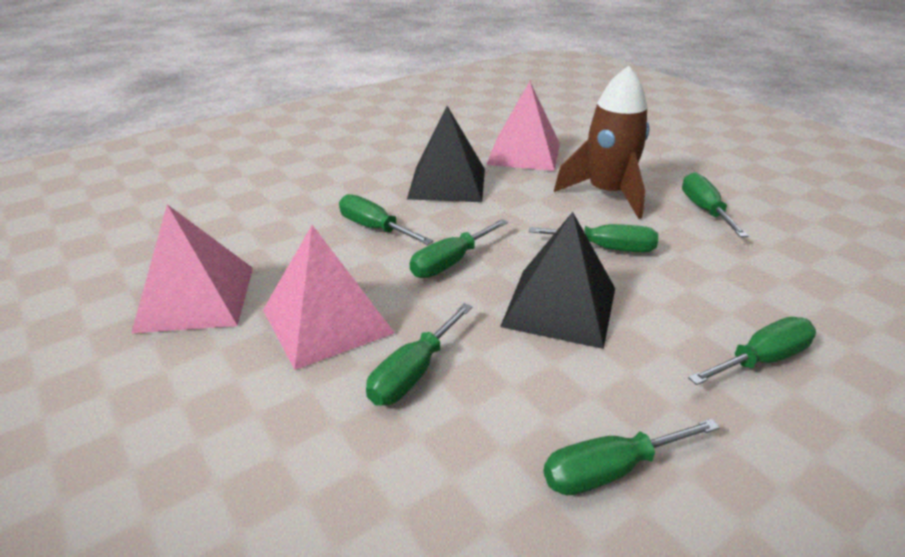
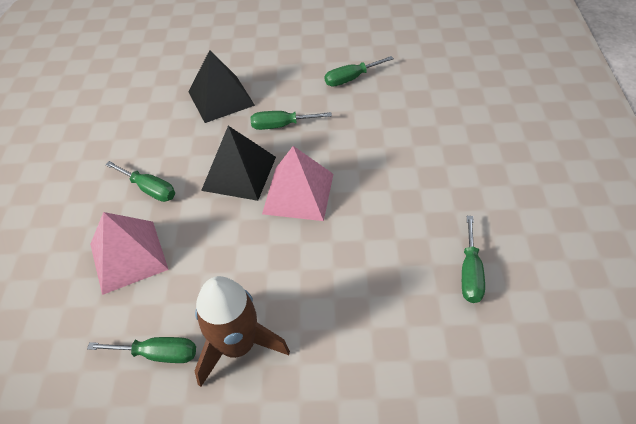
green screwdriver: [339,194,433,245] [366,303,472,406] [410,219,508,278] [529,224,658,253] [544,419,720,495] [682,172,748,237] [688,317,816,385] = 7 -> [87,337,196,363] [105,161,175,202] [250,111,332,130] [325,56,394,87] [462,216,485,303] = 5
pink pyramid: [131,204,253,334] [263,225,395,370] [486,81,560,171] = 3 -> [90,212,169,295] [262,146,333,221] = 2

